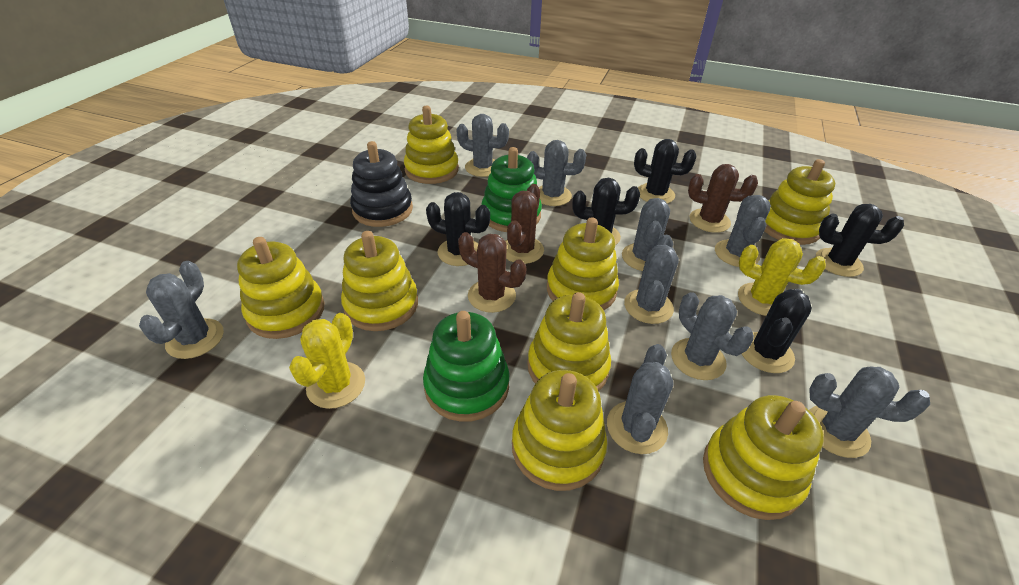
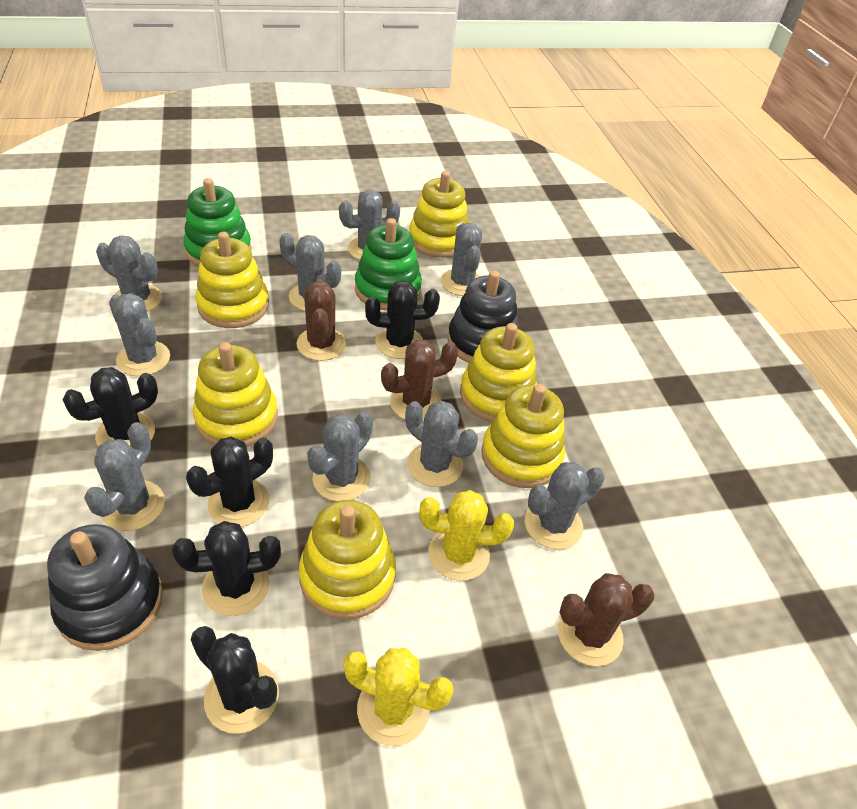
black stacking toy: [350,141,413,227] = 1 -> [47,524,163,651] [447,271,519,363] = 2
yellow stacking toy: [237,237,325,339] [341,231,418,331] [404,106,459,184] [512,370,607,491] [527,292,611,392] [547,217,619,310] [703,395,824,520] [764,159,835,245] = 8 -> [193,342,278,446] [195,232,269,328] [299,500,396,620] [409,171,469,258] [460,323,537,422] [481,384,565,488] = 6

